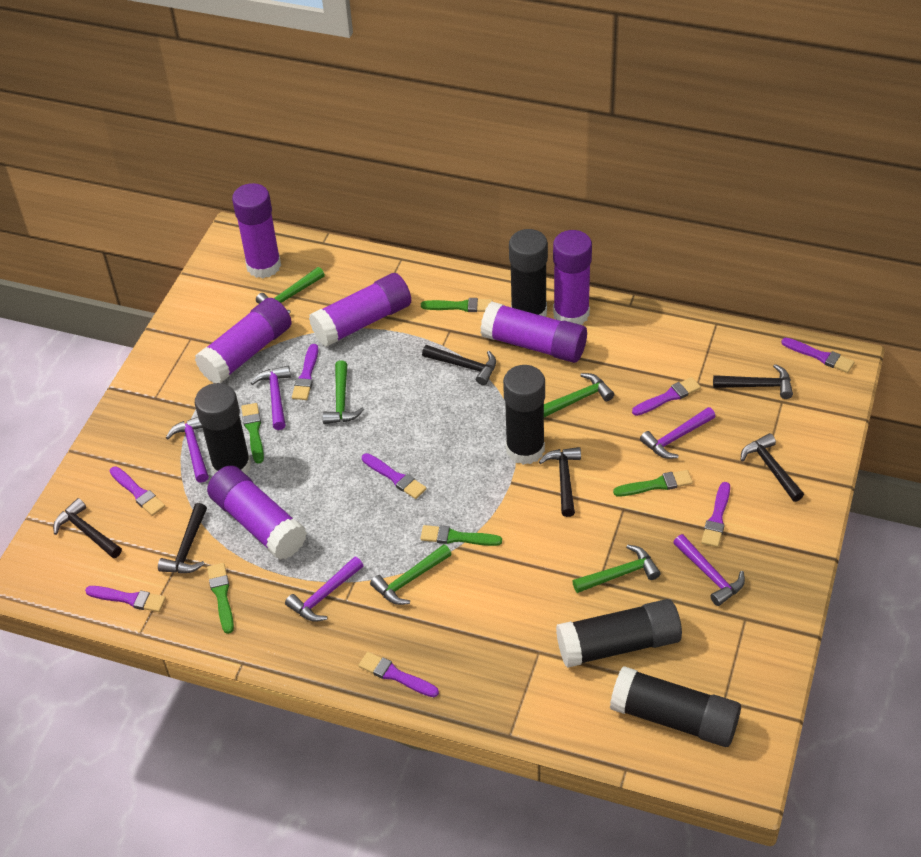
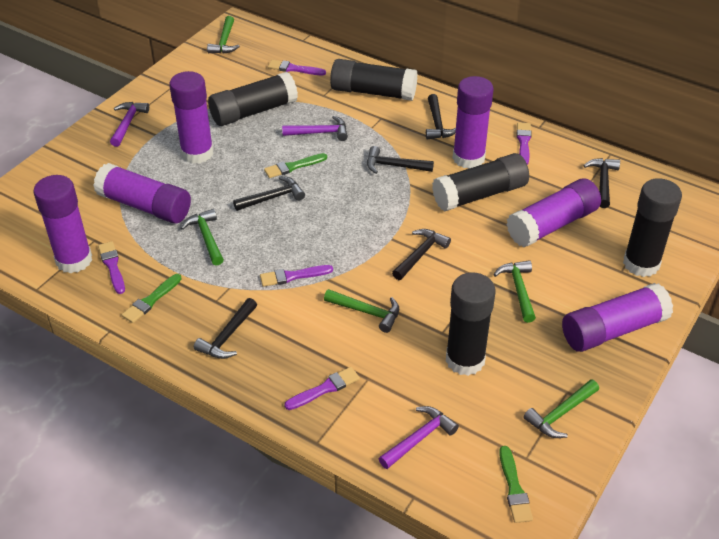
green brush: [207,563,234,634] [241,403,264,464] [420,525,502,546] [421,298,493,312] [613,470,693,496] = 5 -> [122,274,182,323] [264,153,327,178] [499,446,533,523] = 3
purple brush: [85,586,166,612] [110,466,165,516] [292,344,318,400] [358,652,439,697] [362,453,426,499] [632,377,701,416] [701,482,730,547] [781,338,854,373] = 8 -> [98,241,125,294] [260,265,333,287] [268,60,326,75] [285,367,360,410] [517,122,531,165] = 5
purple hammer: [166,417,209,483] [251,366,291,430] [285,556,364,622] [640,407,716,459] [673,534,745,606] = 5 -> [110,102,149,147] [282,116,348,141] [379,406,459,469] = 3

